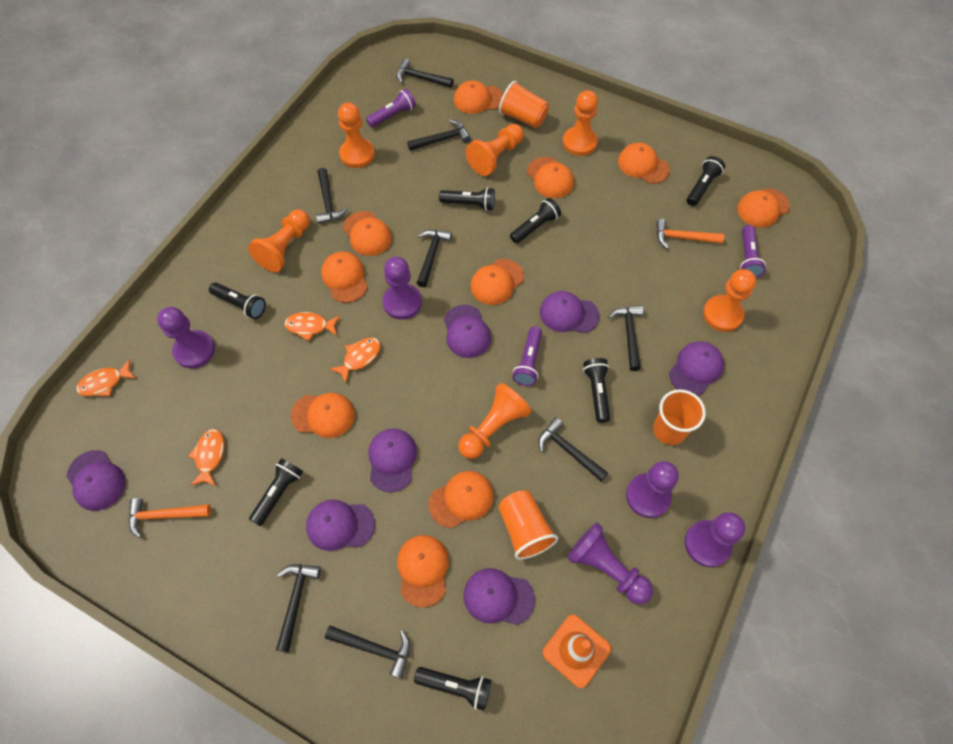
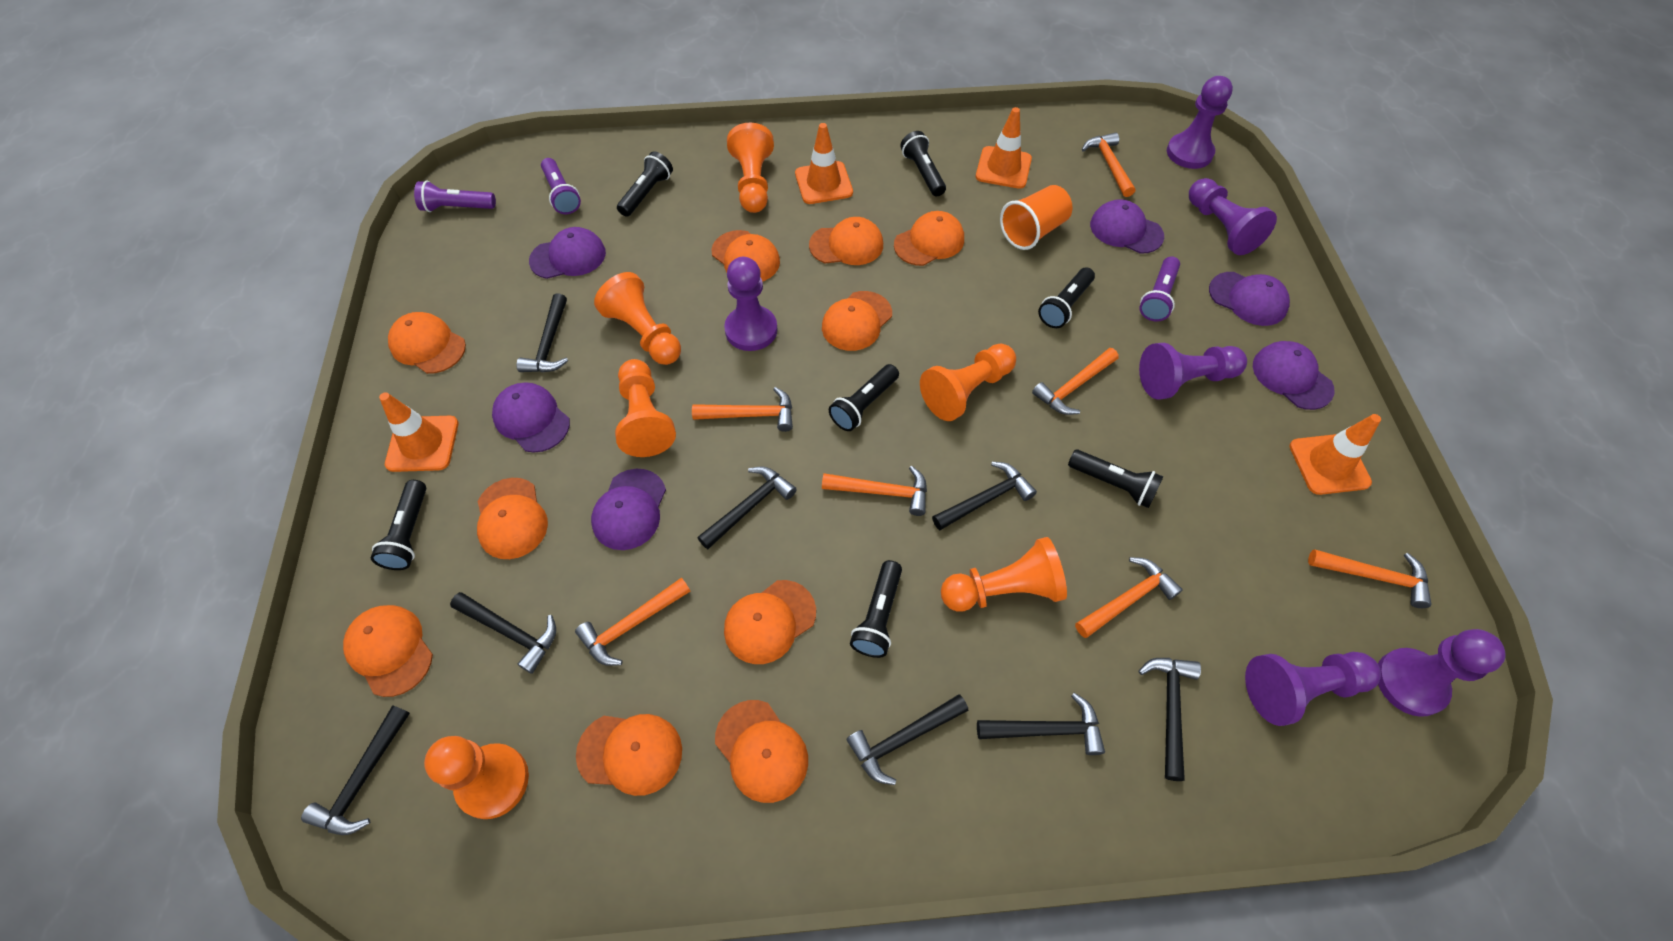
orange cup: [498,490,558,560] [499,81,549,128] [653,389,706,445] = 3 -> [1000,185,1073,250] = 1
orange fish: [76,359,136,396] [188,429,224,486] [284,312,340,341] [330,338,381,383] = 4 -> none = 0
orange hammer: [128,498,211,538] [656,219,724,249] = 2 -> [575,578,690,666] [692,387,793,432] [822,466,927,516] [1032,348,1119,415] [1075,557,1183,638] [1082,132,1135,197] [1308,549,1432,608] = 7
orange traffic cone: [542,615,611,688] = 1 -> [379,392,459,472] [795,123,853,204] [976,107,1032,189] [1289,414,1381,495] = 4
purple cap: [66,450,126,511] [306,500,375,551] [368,429,417,492] [444,305,491,358] [463,568,535,625] [540,291,599,333] [669,341,724,395] = 7 -> [492,382,570,453] [529,227,606,279] [591,469,666,550] [1090,199,1164,254] [1209,272,1290,326] [1253,341,1334,410] = 6
purple pawn: [157,307,215,368] [382,257,422,319] [567,522,653,604] [626,461,679,518] [685,513,745,567] = 5 -> [724,257,778,351] [1139,343,1247,400] [1167,76,1233,169] [1189,178,1277,255] [1245,652,1381,726] [1378,629,1506,717] = 6

